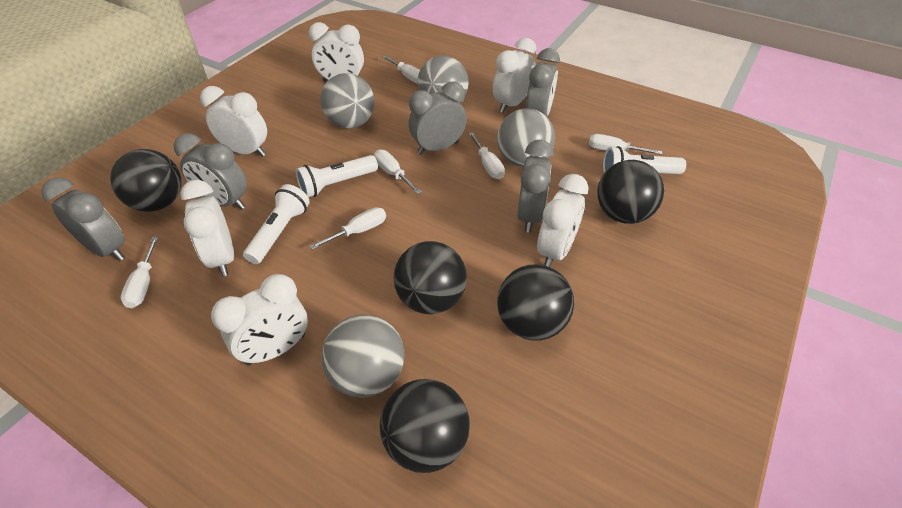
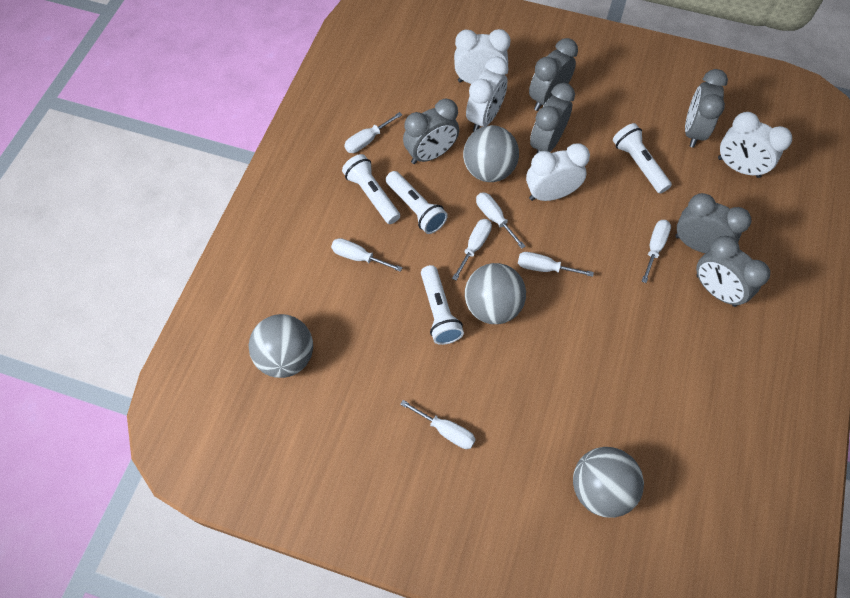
black ball: [110,149,181,212] [380,379,470,473] [393,241,467,314] [497,264,574,341] [597,160,664,224] = 5 -> none = 0
grey clock: [41,178,125,261] [174,133,247,210] [409,81,467,155] [517,140,553,233] [526,48,560,117] = 5 -> [403,98,459,164] [529,38,578,111] [530,83,575,154] [675,193,751,253] [685,69,728,148] [696,236,770,307] = 6
white clock: [181,180,234,276] [200,86,267,157] [211,274,308,366] [309,22,364,82] [493,38,537,113] [537,174,588,267] = 6 -> [454,29,511,84] [466,57,508,131] [526,143,590,201] [718,112,792,178] = 4
white flashlight: [243,184,310,264] [296,155,378,197] [603,146,686,174] = 3 -> [342,154,400,224] [386,171,448,234] [421,265,464,345] [613,123,672,194] = 4
white screwdriver: [121,237,158,308] [310,207,386,250] [374,150,421,194] [382,55,420,83] [468,132,505,179] [589,134,662,155] = 6 -> [331,238,402,272] [344,112,402,153] [400,400,476,449] [452,219,492,281] [476,192,525,249] [518,252,594,277] [641,220,671,283] = 7

